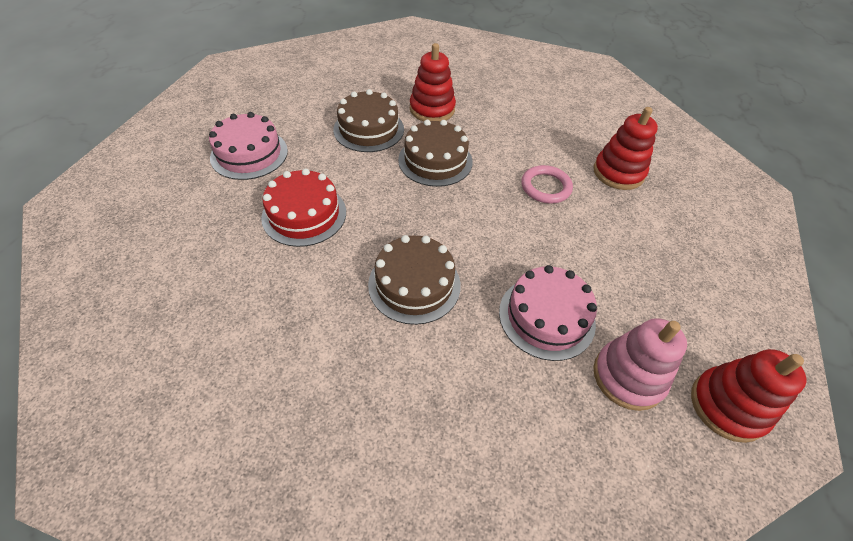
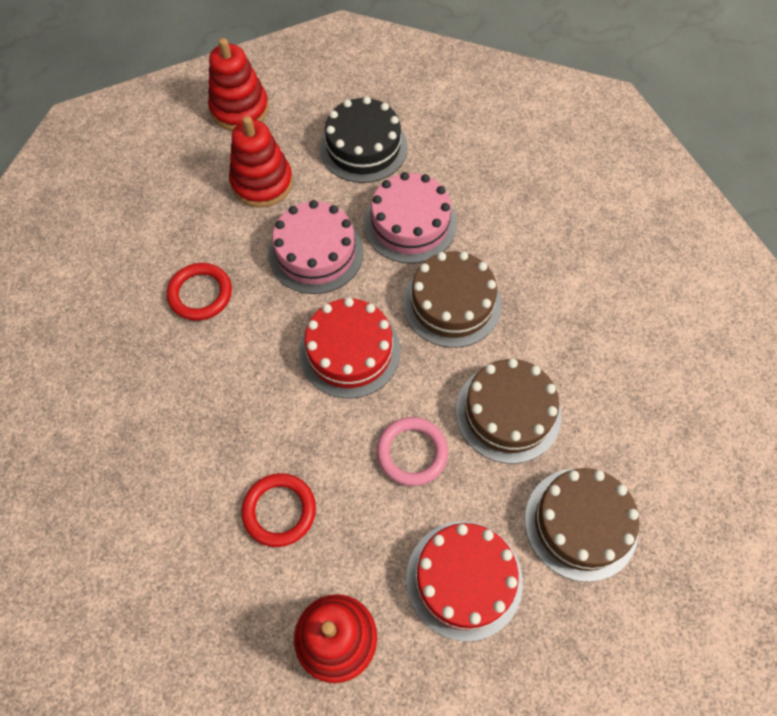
black cake: none = 0 -> [319,97,408,183] = 1
pink stacking toy: [593,318,687,411] = 1 -> none = 0
red cake: [261,168,346,247] = 1 -> [299,298,400,398] [406,521,523,642] = 2
red ring: none = 0 -> [167,263,232,321] [241,473,316,547] = 2

